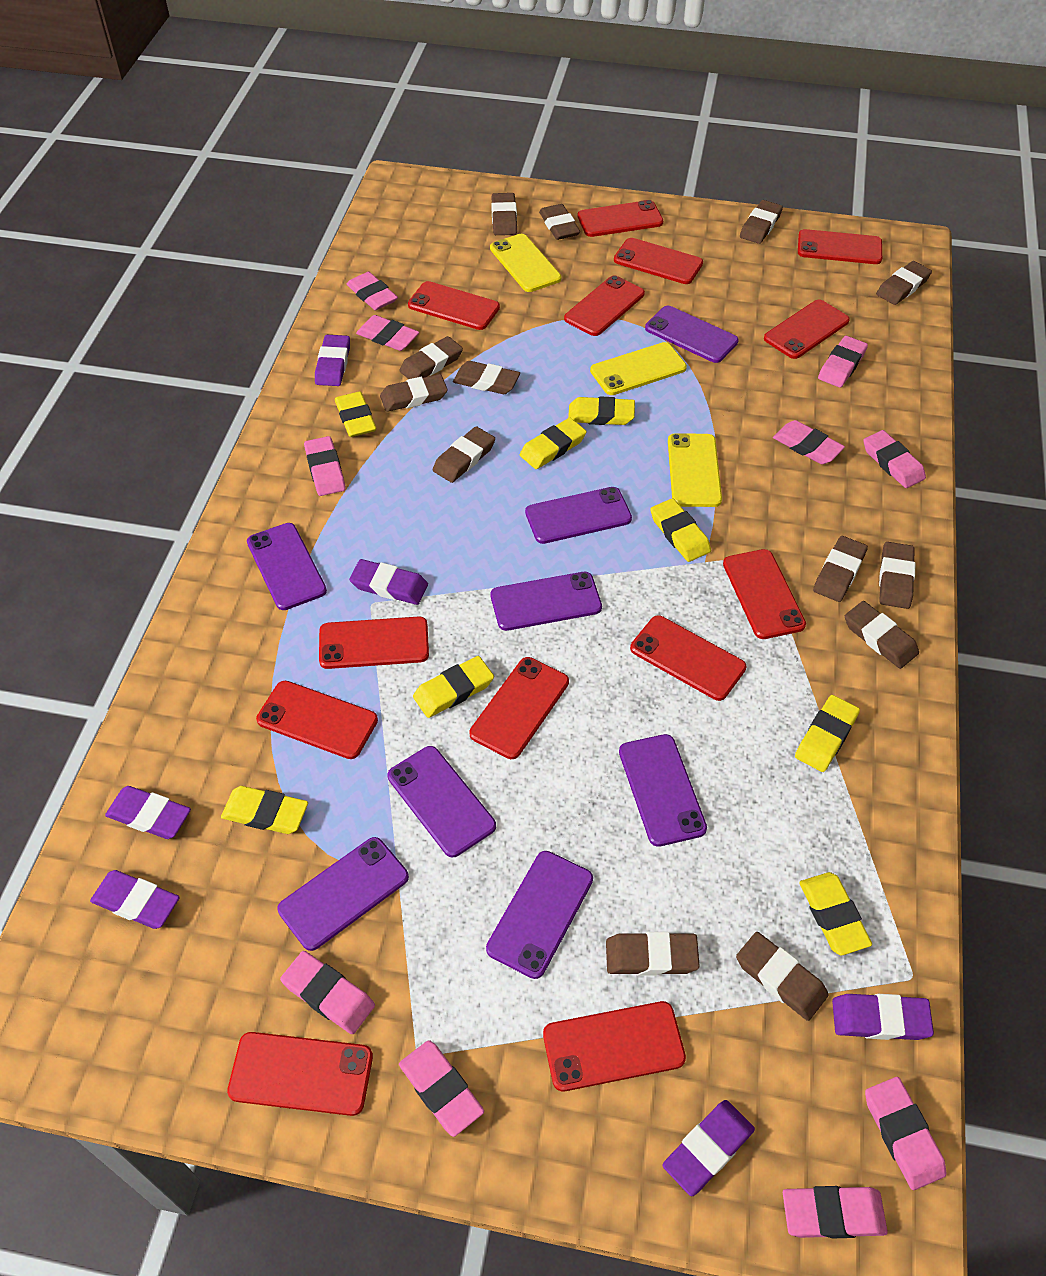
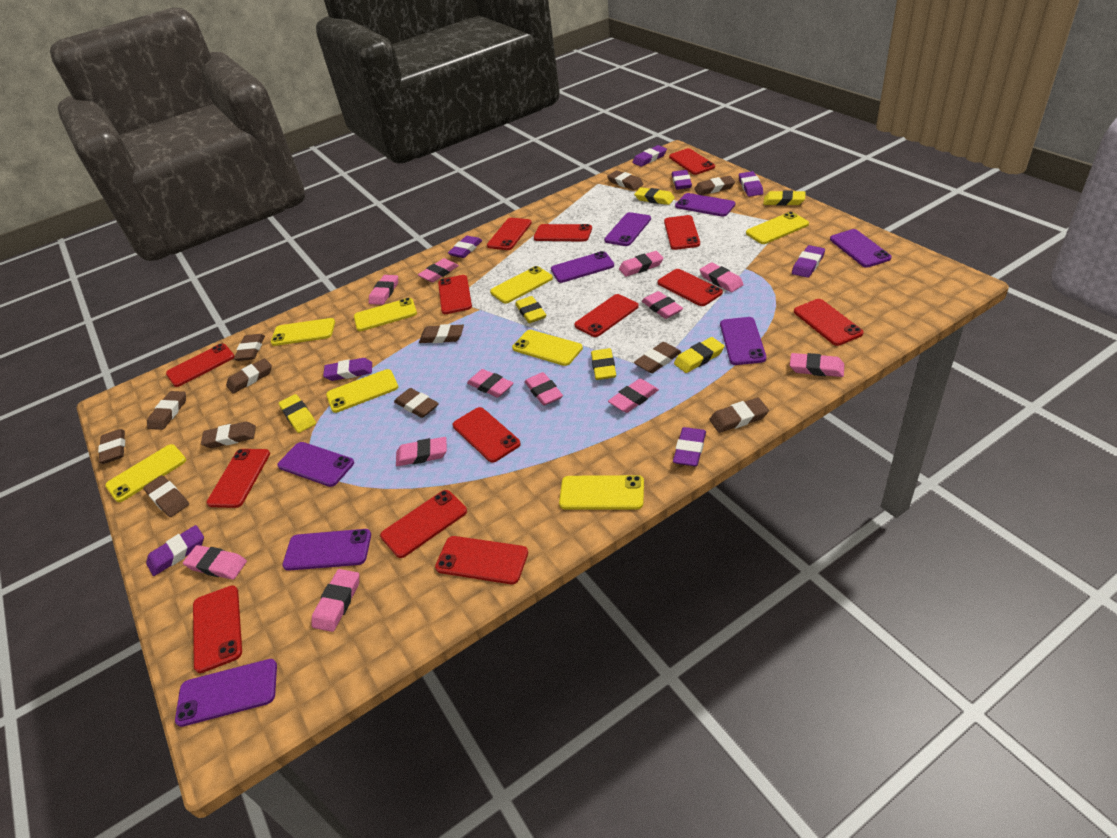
brown eraser: [380,374,448,412] [399,336,463,379] [433,427,495,483] [453,361,520,394] [491,193,517,235] [539,204,580,240] [606,932,700,976] [736,932,829,1021] [740,200,783,244] [813,536,868,602] [845,601,919,669] [876,261,932,305] [879,542,915,609] = 13 -> [98,429,125,464] [143,475,189,517] [147,391,186,430] [201,422,256,448] [226,358,272,394] [233,334,265,361] [394,388,439,418] [419,324,464,343] [607,170,644,190] [634,342,682,373] [694,176,735,195] [709,397,769,433] = 12
pink eraser: [280,951,375,1034] [304,436,346,496] [347,272,398,310] [356,315,419,351] [399,1040,484,1137] [773,420,845,464] [783,1186,888,1238] [818,336,868,388] [863,430,926,488] [865,1077,947,1190] = 10 -> [183,545,247,580] [311,569,359,632] [369,275,398,305] [396,437,447,466] [418,258,459,282] [467,369,514,398] [525,372,563,406] [608,379,659,413] [619,251,664,277] [642,291,683,319] [700,262,744,292] [790,353,844,377] = 12
purple eraser: [90,870,180,929] [105,786,191,839] [315,335,350,386] [349,559,428,605] [662,1100,755,1196] [832,994,934,1040] = 6 -> [146,525,204,576] [323,358,372,381] [448,236,482,258] [632,145,667,167] [672,170,692,190] [673,427,706,466] [739,171,763,197] [792,245,825,278] = 8
red phone: [227,1032,373,1116] [256,681,378,759] [319,616,429,669] [408,281,500,330] [469,657,569,759] [543,1001,686,1091] [564,275,645,336] [578,200,663,237] [614,238,703,284] [630,615,746,701] [723,549,806,639] [764,300,850,359] [798,229,882,264] = 13 -> [166,344,234,387] [193,585,242,673] [207,449,270,508] [380,490,467,558] [435,536,528,584] [438,275,472,314] [453,407,521,463] [487,218,532,250] [534,224,592,242] [574,294,639,337] [657,269,723,306] [664,215,700,250] [669,148,715,175] [794,299,864,346] = 14
yellow eraser: [221,786,308,834] [335,391,376,437] [413,656,494,718] [520,418,587,469] [568,396,635,425] [650,498,711,562] [795,695,860,772] [799,872,872,955] = 8 -> [279,394,316,433] [515,296,546,323] [591,348,616,380] [634,187,675,205] [674,337,724,373] [763,190,805,206] = 6
yellow phone: [490,234,561,292] [590,342,687,395] [668,433,722,507] = 3 -> [105,444,186,502] [271,318,335,346] [326,369,398,413] [354,298,417,331] [490,266,553,304] [512,330,583,366] [559,475,644,509] [746,212,809,244] = 8

